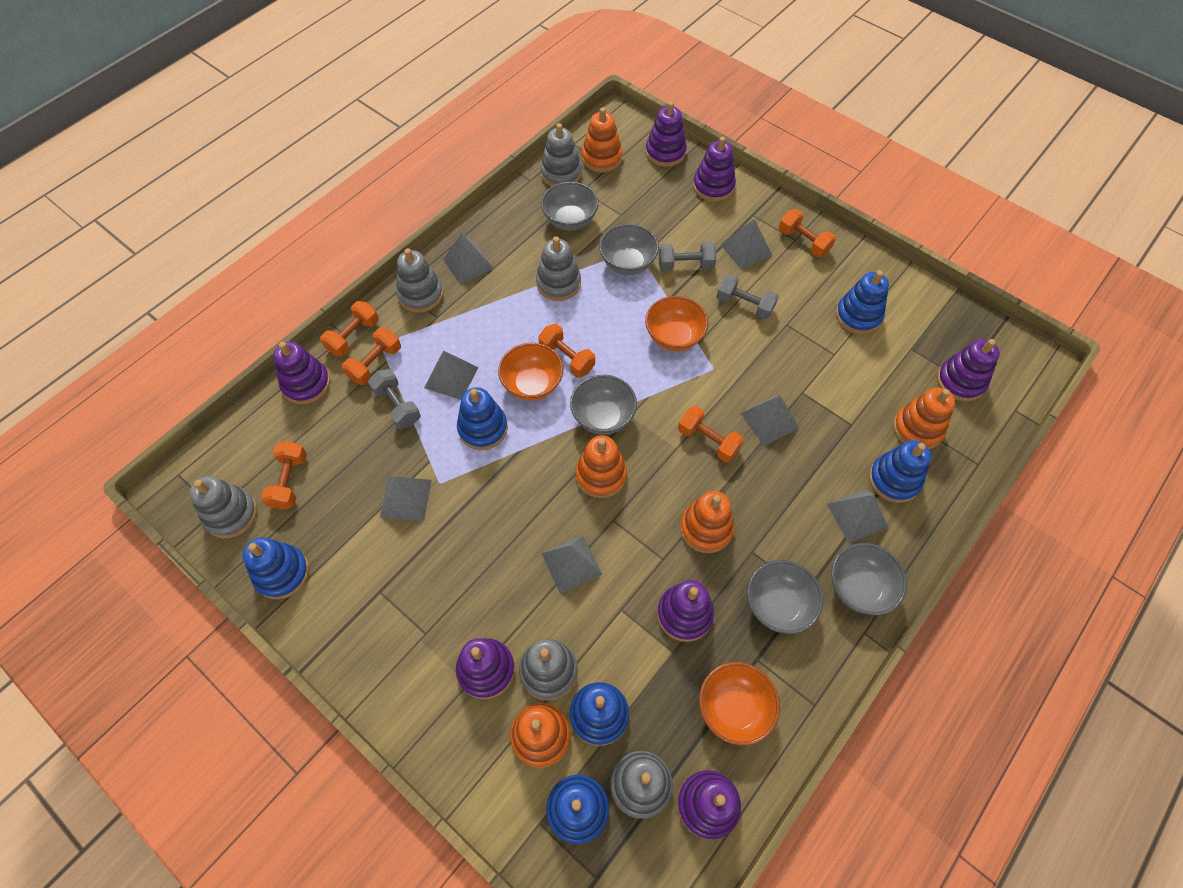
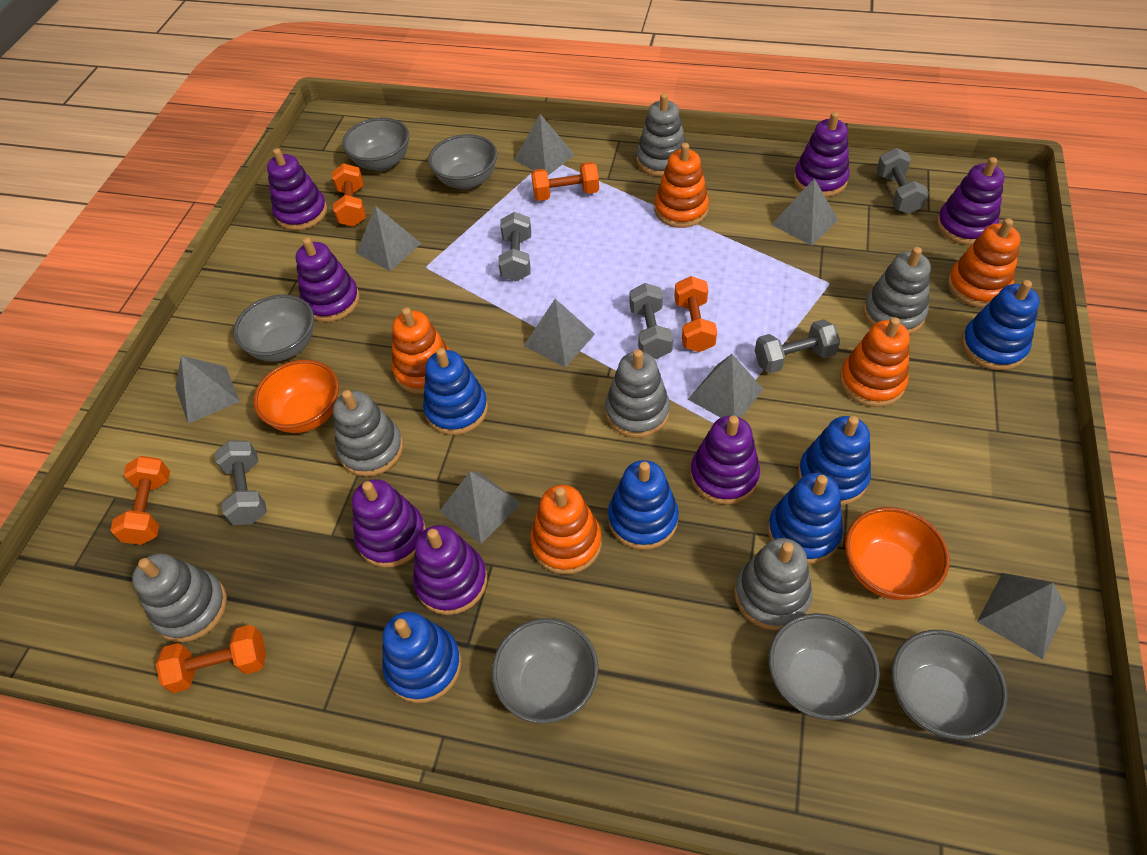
grey bowl: [541,182,599,231] [570,375,637,435] [599,224,659,275] [747,560,823,634] [831,543,907,615] = 5 -> [234,295,314,362] [342,118,409,171] [428,134,497,189] [492,618,599,724] [768,613,880,720] [892,630,1008,740] = 6
grey dumbbell: [368,369,421,429] [659,242,716,271] [716,274,779,319] = 3 -> [215,440,267,525] [498,212,531,281] [630,283,673,359] [755,319,840,373] [876,148,929,214] = 5
grey pyramid: [380,477,432,521] [424,351,479,400] [443,234,494,284] [541,535,603,594] [720,219,772,270] [740,395,799,446] [827,489,889,543] = 7 -> [175,355,240,424] [356,206,421,271] [440,471,522,544] [514,114,575,175] [524,299,595,368] [688,354,763,418] [772,178,838,246] [977,573,1067,659] = 8
orange bowl: [498,343,564,401] [645,296,708,351] [699,662,780,746] = 3 -> [253,360,339,433] [845,507,950,600] = 2
orange dumbbell: [261,441,307,510] [320,301,379,357] [342,328,401,385] [538,324,595,378] [678,406,744,462] [779,209,836,258] = 6 -> [110,456,170,545] [156,625,266,693] [332,163,366,227] [531,162,599,201] [674,276,717,352] = 5

